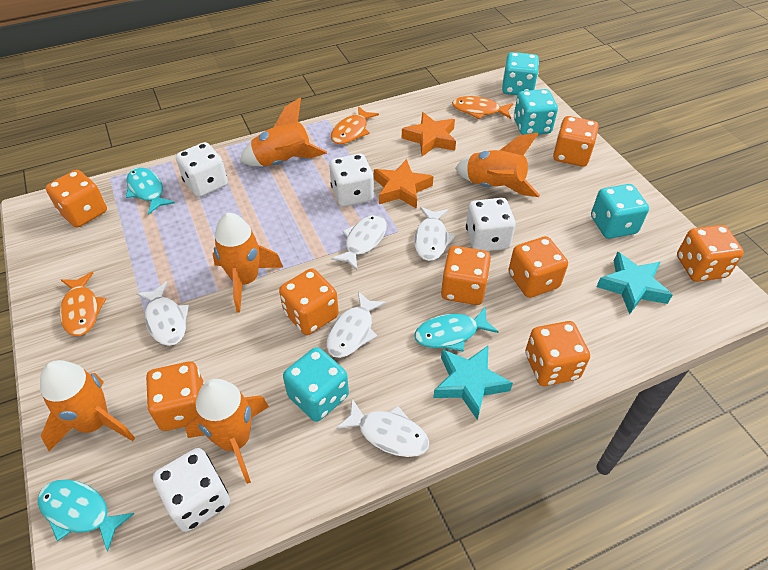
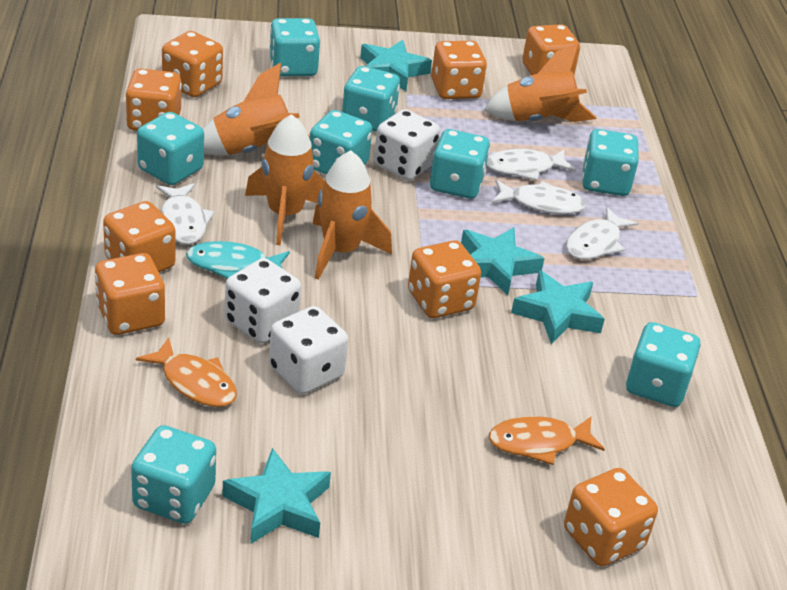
orange fish: [60,272,106,336] [331,106,379,144] [452,96,513,119] = 3 -> [136,337,237,407] [489,416,605,465] = 2
orange rocket: [40,360,135,451] [185,379,269,484] [213,213,283,312] [240,98,327,166] [455,133,540,197] = 5 -> [203,63,310,155] [245,114,325,245] [313,150,392,280] [484,43,597,122] = 4
orange star: [374,159,433,209] [402,112,456,156] = 2 -> none = 0
turquoise dice: [283,347,349,422] [502,52,539,95] [514,89,558,135] [591,184,649,239] = 4 -> [131,425,216,524] [137,112,204,185] [269,18,320,76] [309,110,372,175] [342,66,400,132] [430,129,490,199] [582,129,638,196] [626,322,701,407] = 8
turquoise fish: [38,479,135,552] [126,168,175,215] [414,306,499,352] = 3 -> [186,241,290,279] = 1
turquoise star: [433,346,513,420] [596,252,673,315] = 2 -> [222,448,331,544] [360,40,432,91] [461,227,544,295] [511,270,605,344] = 4
white dice: [153,448,230,532] [176,142,228,197] [329,153,374,207] [466,198,516,251] = 4 -> [225,258,301,344] [269,306,348,394] [374,109,440,180] = 3
white fish: [136,281,189,346] [327,291,386,358] [331,215,387,270] [336,399,429,457] [414,207,455,261] = 5 -> [156,183,214,245] [487,149,576,181] [492,180,586,214] [566,207,638,260] = 4

